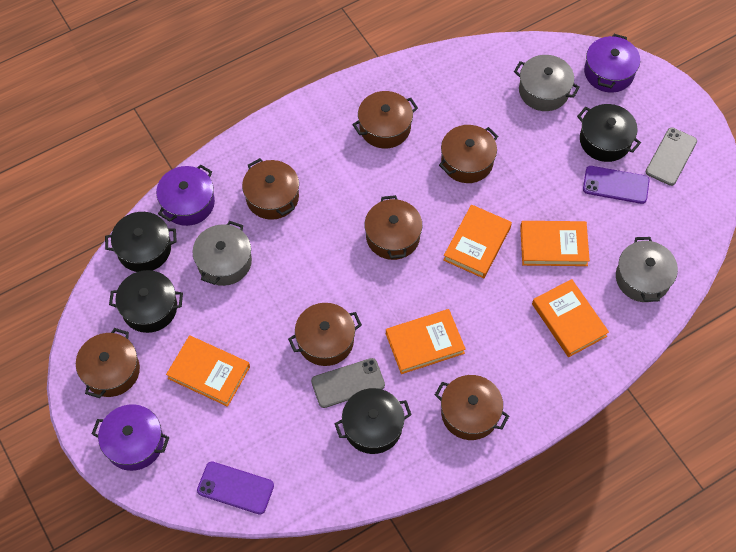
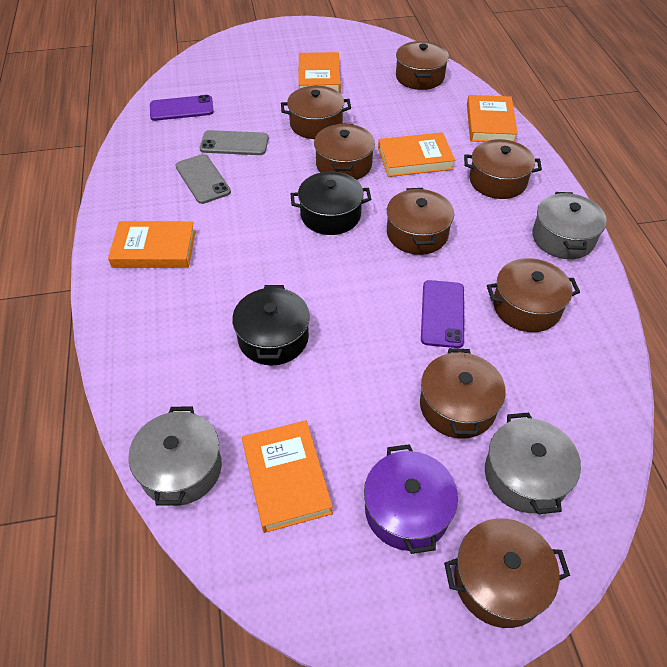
black pot: [105,212,177,272] [109,270,183,333] [334,388,412,454] [577,104,641,162] = 4 -> [232,285,310,366] [291,172,371,235] = 2
brown pot: [76,328,140,398] [242,158,299,220] [288,303,362,366] [352,91,418,149] [364,195,422,260] [435,375,509,440] [439,125,498,183] = 7 -> [281,86,351,139] [314,123,375,180] [387,188,454,255] [396,41,449,90] [420,348,506,439] [444,518,570,628] [464,139,542,199] [487,258,580,332] = 8
purple pot: [92,404,169,471] [156,165,215,226] [584,34,640,93] = 3 -> [364,444,458,554] = 1

